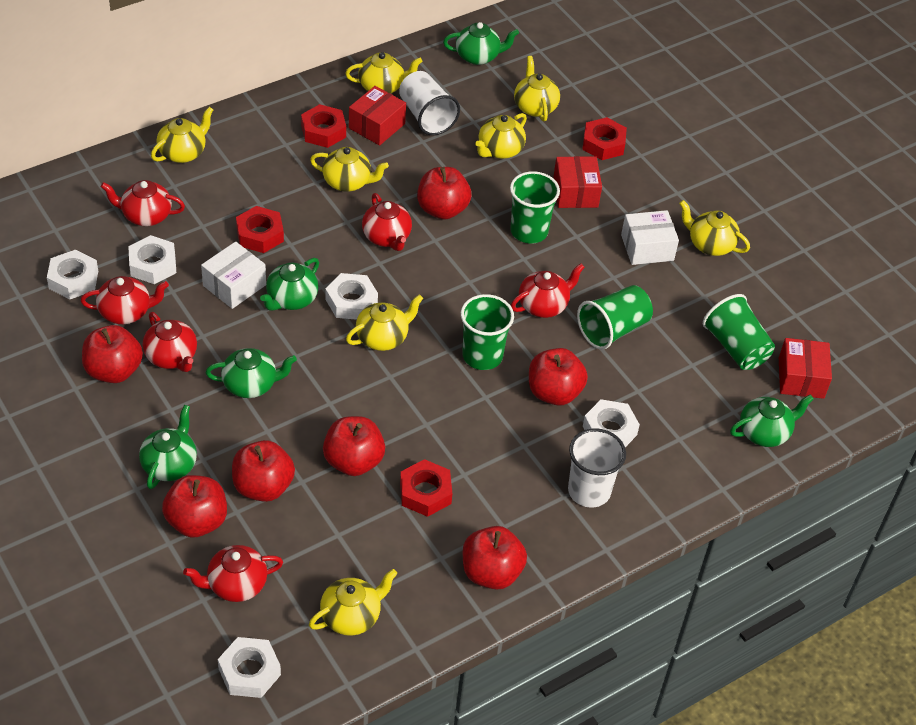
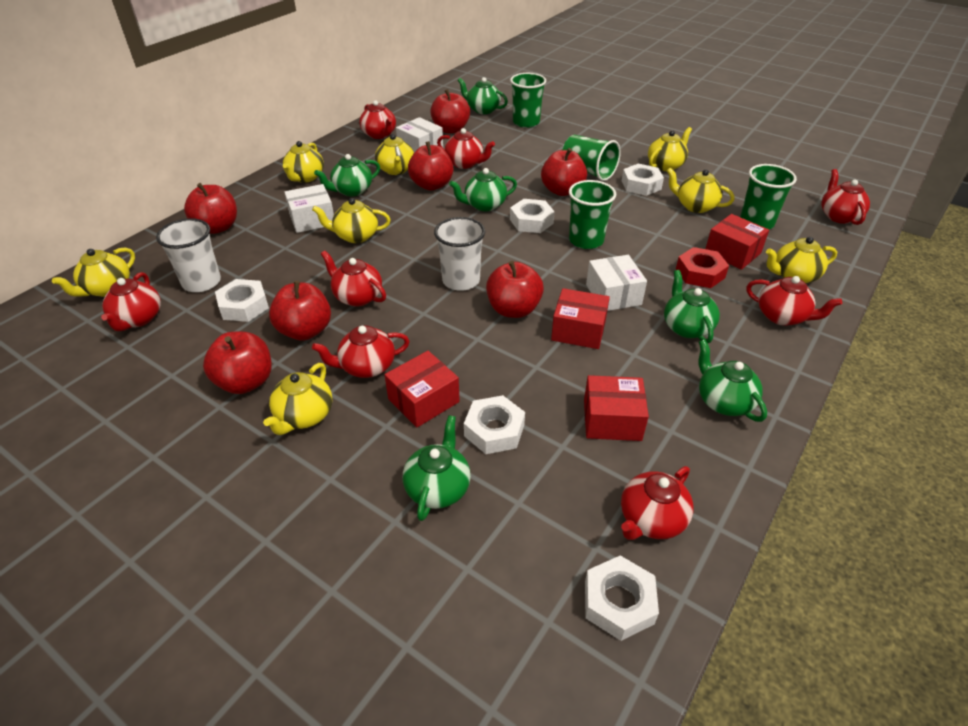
green teapot: [139,405,197,489] [206,348,297,398] [260,258,319,311] [443,22,519,65] [730,394,814,447] = 5 -> [314,154,380,196] [403,415,471,521] [449,168,517,211] [458,77,508,114] [664,270,720,343] [698,340,767,422] = 6
red box: [349,86,406,146] [553,156,602,208] [779,338,832,399] = 3 -> [385,351,460,427] [551,288,610,349] [584,375,649,441] [706,214,769,270] = 4
red nut: [236,206,284,253] [301,104,346,148] [400,459,452,517] [582,117,627,160] = 4 -> [676,247,729,288] = 1
red teapot: [81,276,169,324] [100,180,185,226] [143,312,197,372] [183,545,283,602] [362,193,412,251] [511,263,585,318] = 6 -> [101,272,161,331] [312,325,410,378] [321,251,386,307] [359,100,396,139] [437,128,495,169] [621,466,694,540] [746,276,842,326] [821,169,870,225] = 8
white box: [201,241,266,309] [621,210,679,265] = 2 -> [284,184,334,233] [396,117,443,153] [586,255,647,311] = 3

